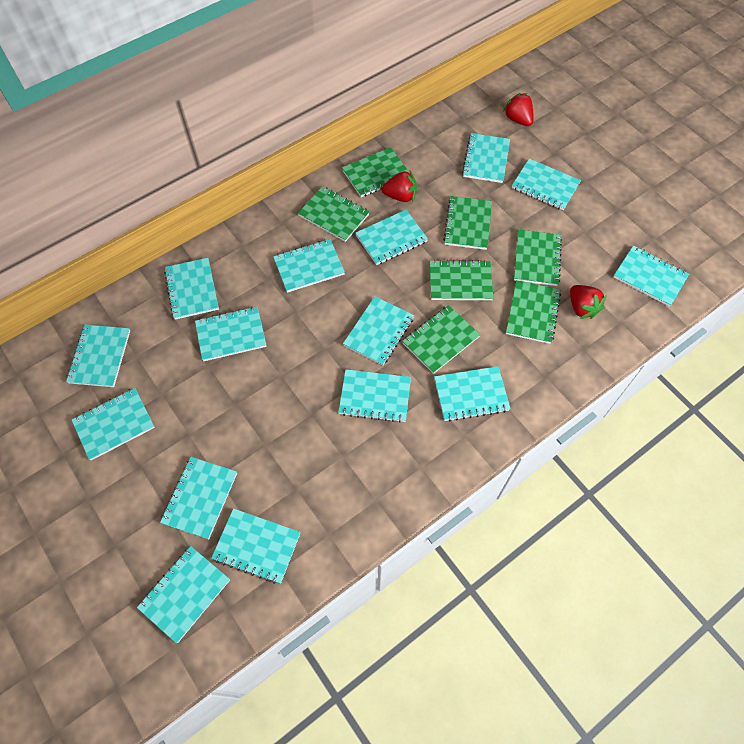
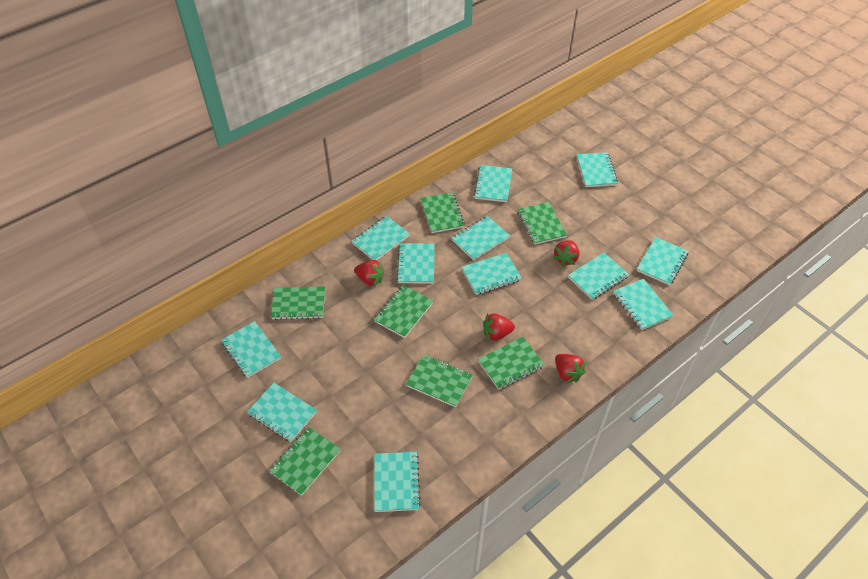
red strawberry: [382,171,417,202] [503,93,534,126] [570,285,607,319] = 3 -> [354,260,384,287] [483,313,515,341] [553,240,579,267] [555,354,586,383] = 4
turquoise notebook: [66,324,130,387] [72,388,155,460] [137,546,230,644] [160,457,237,539] [164,258,219,320] [195,307,266,361] [211,508,301,584] [273,239,345,293] [338,369,411,423] [343,296,414,366] [355,210,428,265] [434,366,511,421] [462,133,510,183] [512,159,581,210] [614,246,689,306] = 15 -> [221,321,281,378] [247,383,317,442] [351,216,410,261] [374,452,421,512] [396,243,435,284] [451,216,510,260] [462,253,522,295] [474,165,512,202] [568,253,629,300] [577,152,618,187] [613,279,674,330] [637,237,688,285] = 12

